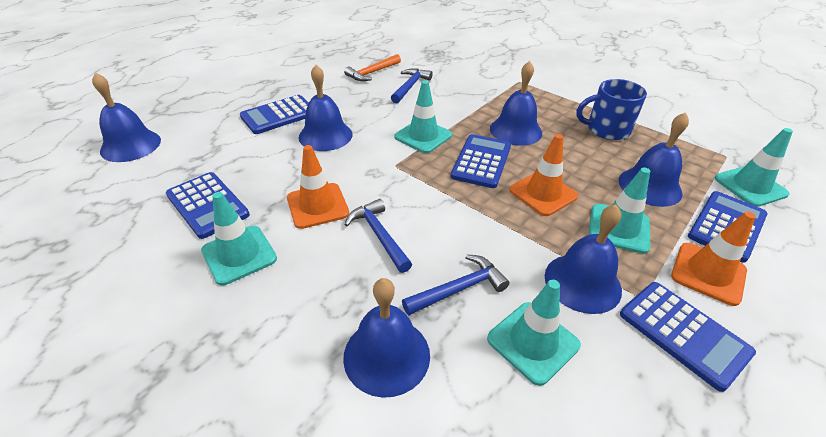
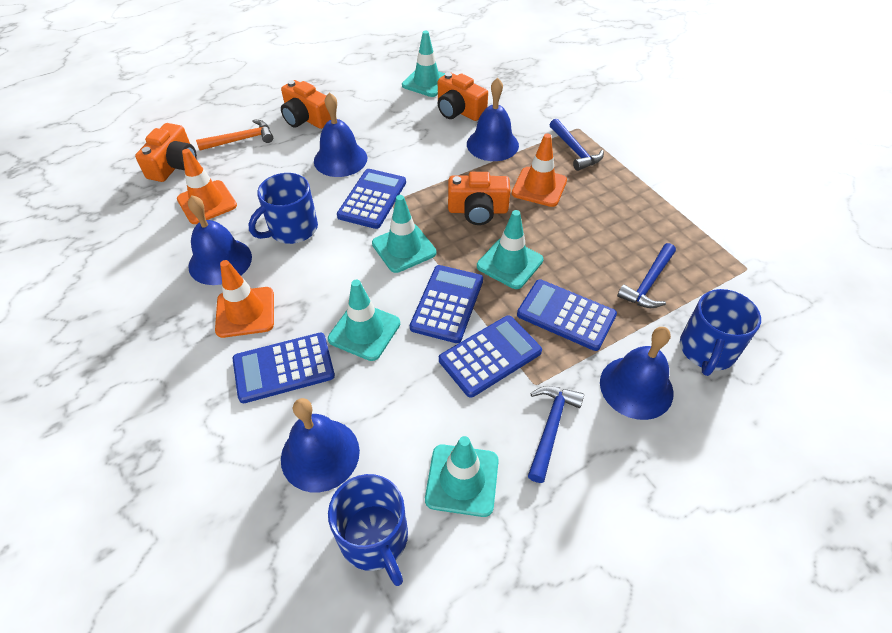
blue bell: [92,73,161,162] [299,65,353,151] [343,278,430,398] [490,61,542,146] [545,204,622,314] [619,112,689,207] = 6 -> [188,195,252,285] [281,398,360,492] [314,92,367,177] [467,78,519,161] [600,327,674,420] = 5
blue mug: [576,79,647,140] = 1 -> [248,173,318,244] [328,474,408,586] [680,289,761,376] = 3
orange camera: none = 0 -> [135,123,197,182] [281,80,331,129] [438,72,488,121] [448,172,510,225] = 4

